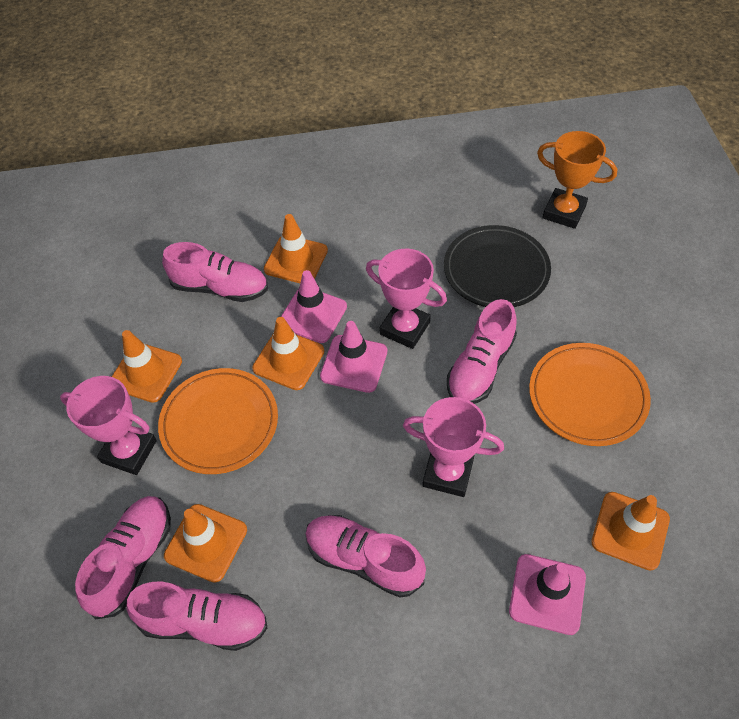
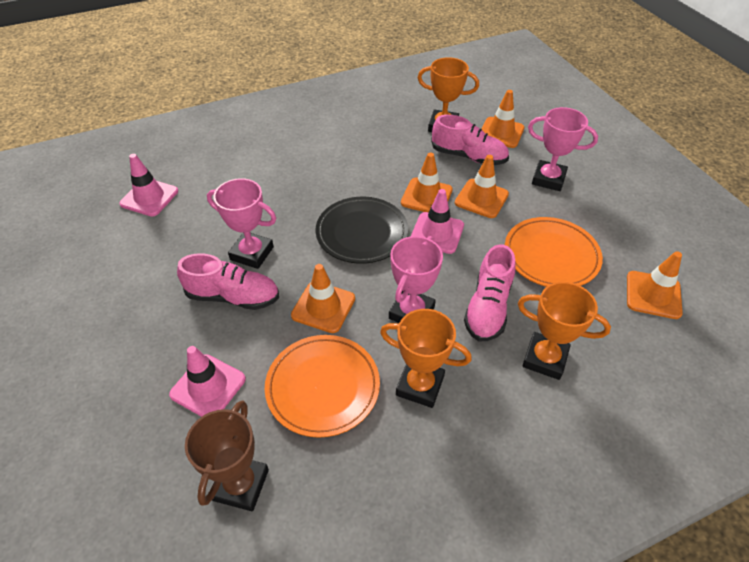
brown trophy: none = 0 -> [185,400,269,511] = 1
orange trophy: [537,131,617,229] = 1 -> [380,309,472,408] [418,57,479,132] [518,282,611,380] = 3
pink shoe: [75,496,171,619] [127,582,267,651] [162,242,268,302] [305,515,426,598] [447,299,517,404] = 5 -> [177,253,279,310] [431,115,509,165] [464,244,516,341] = 3

